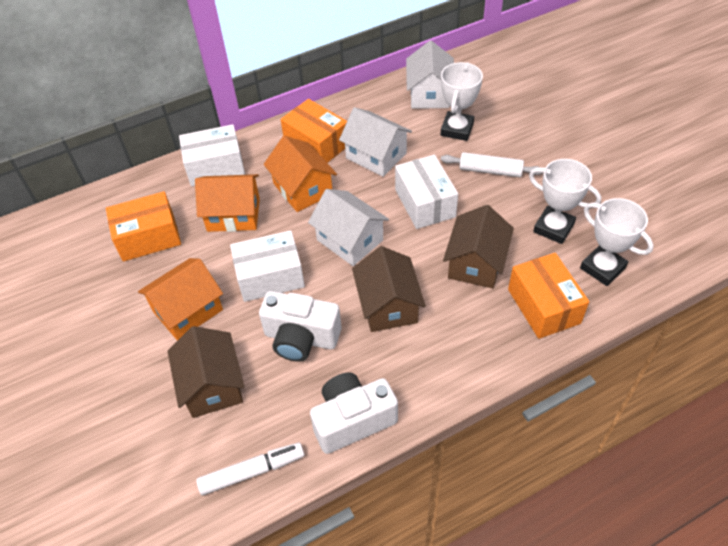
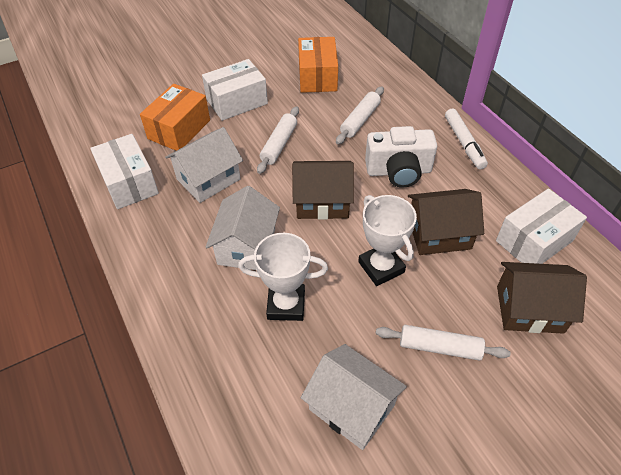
orange box: [106,192,181,262] [281,99,347,163] [508,253,589,339] = 3 -> [140,84,210,151] [298,37,338,93] = 2
orange house: [138,258,223,341] [195,174,260,232] [264,136,337,212] = 3 -> none = 0
white camera: [259,291,342,362] [310,373,398,454] = 2 -> [365,126,437,188] = 1
white rolling pin: [441,152,543,177] = 1 -> [257,106,299,174] [336,86,384,144] [376,325,510,361] = 3
white trophy: [440,62,483,141] [529,159,601,244] [580,198,654,286] = 3 -> [239,233,328,321] [358,195,417,286] = 2

